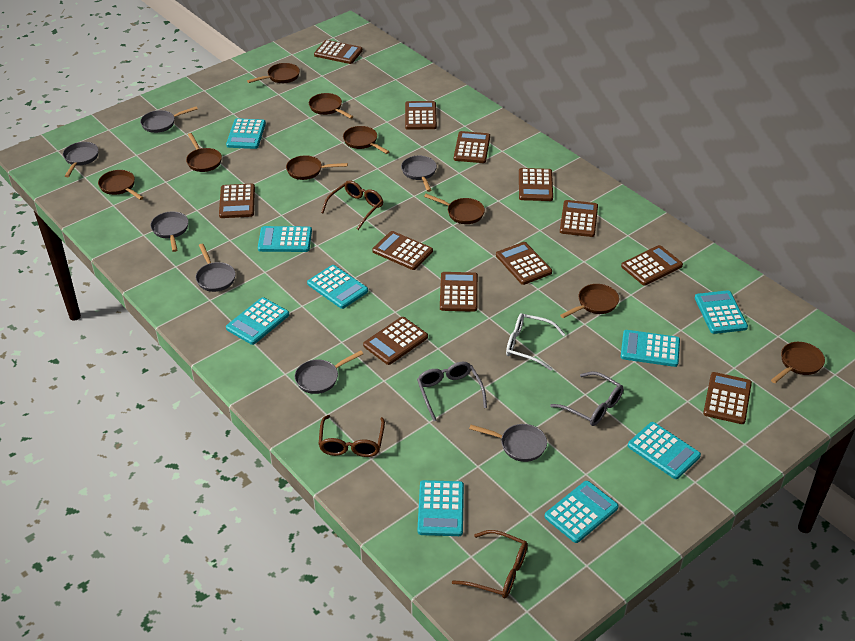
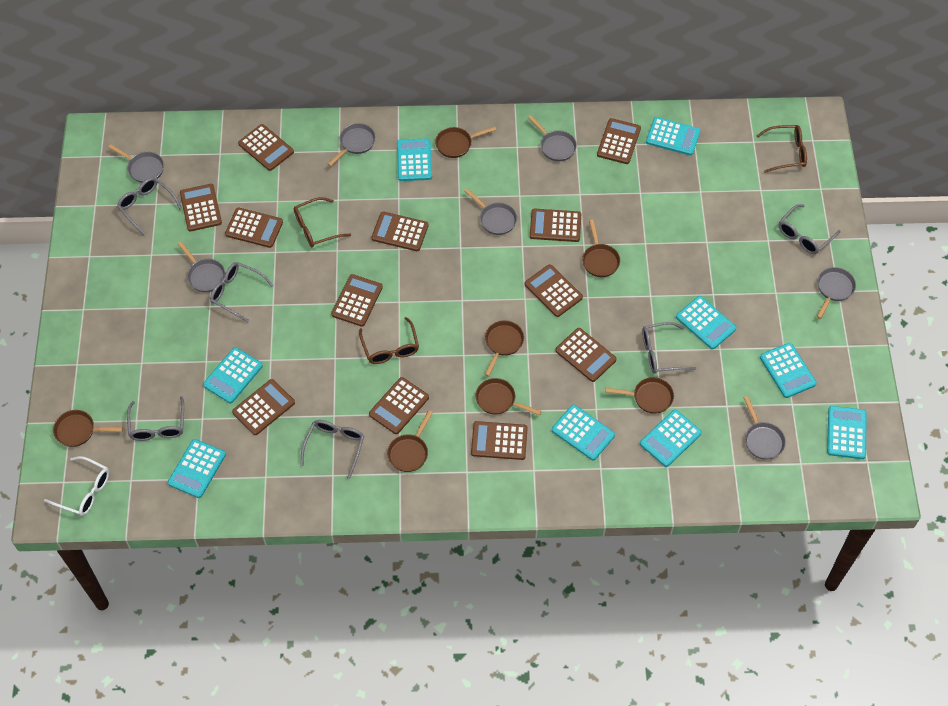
brown pan: [98,170,144,200] [186,133,222,172] [247,63,300,83] [286,155,348,180] [309,93,353,119] [343,126,389,154] [424,194,485,224] [560,284,619,318] [771,342,825,383] = 9 -> [53,410,123,447] [387,410,433,472] [435,126,496,158] [476,378,542,415] [484,320,524,376] [582,220,620,277] [605,377,674,414] = 7
grey glasses: [417,362,487,421] [550,371,624,426] = 2 -> [117,177,182,236] [127,396,184,441] [210,262,274,322] [301,420,364,479] [642,322,696,373] [779,204,841,254] = 6

